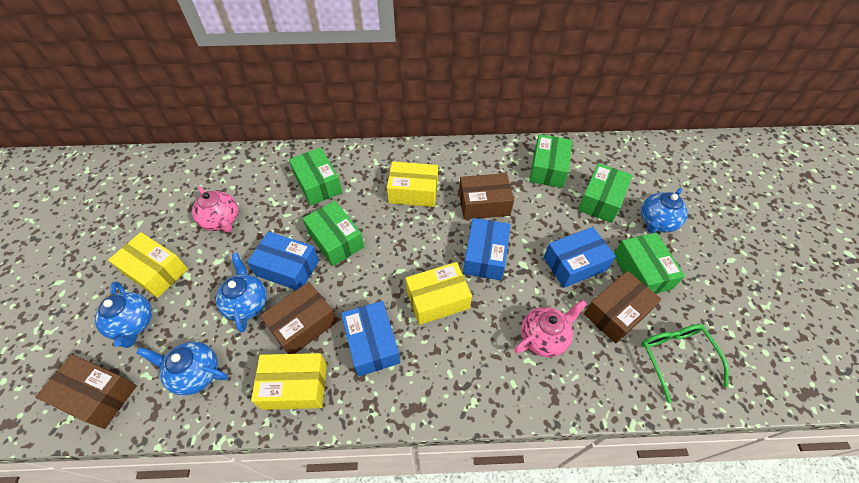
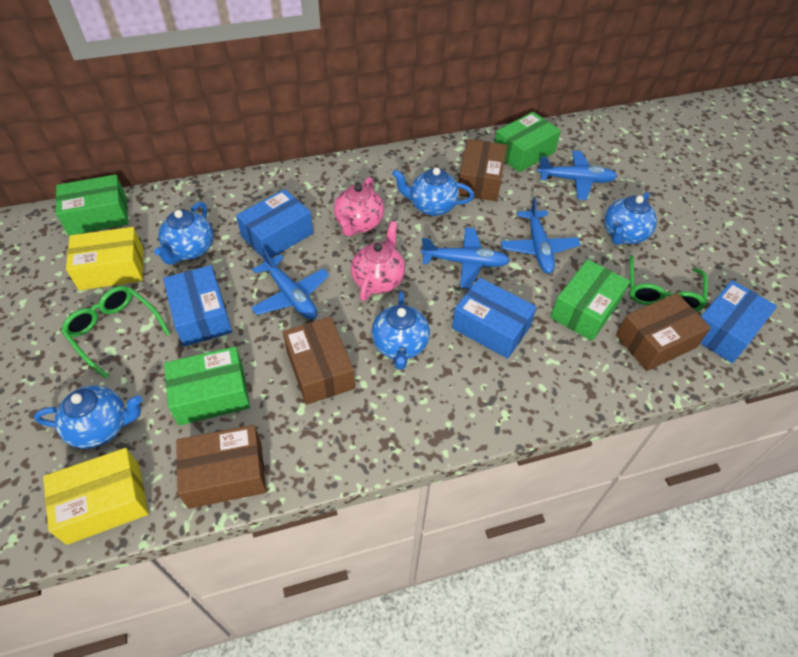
blue plane: none = 0 -> [251,248,329,319] [421,228,510,289] [500,197,581,274] [537,151,618,200] = 4
blue teapot: [95,282,152,348] [136,341,228,396] [215,252,267,332] [641,188,688,233] = 4 -> [34,386,142,449] [154,202,213,265] [372,291,430,370] [392,168,474,216] [604,192,657,245] = 5
green box: [289,147,342,205] [303,201,364,266] [529,134,572,188] [578,163,633,223] [614,233,685,294] = 5 -> [56,174,128,236] [164,347,250,426] [495,112,561,173] [550,259,630,341] = 4
green glasses: [641,324,729,403] = 1 -> [61,286,170,379] [629,255,708,312] = 2
yellow box: [108,232,188,298] [251,353,327,410] [387,162,438,207] [405,262,472,325] = 4 -> [43,448,149,545] [66,227,144,291] = 2

